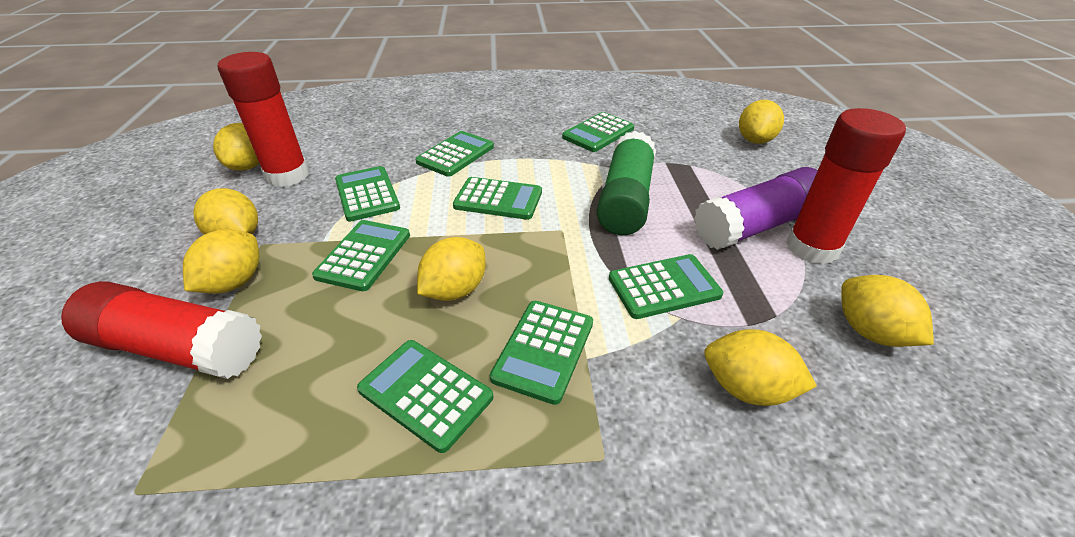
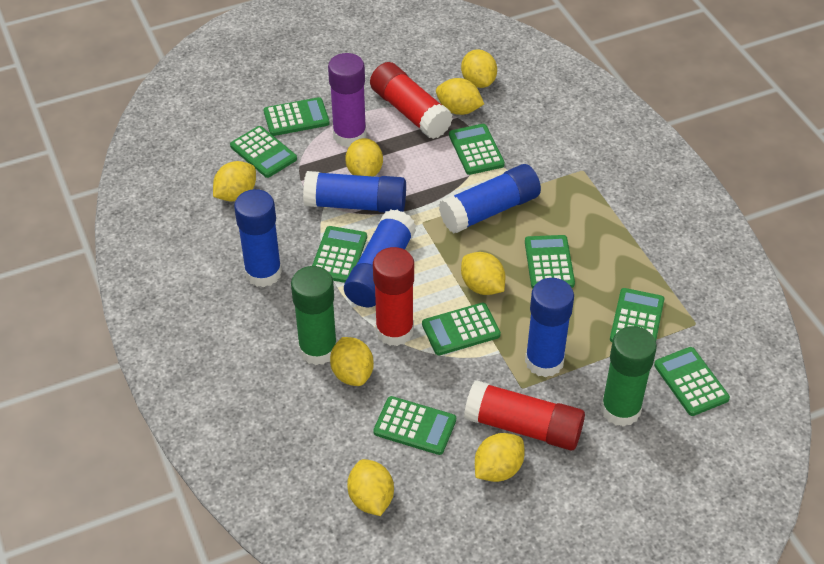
blue glue stick: none = 0 -> [234,189,282,287] [303,171,406,213] [344,210,416,307] [439,164,541,233] [525,278,574,377] = 5
green calculator: [312,220,410,291] [335,166,400,222] [357,340,493,453] [415,131,494,177] [453,177,542,220] [490,301,593,405] [562,112,634,152] [609,254,723,319] = 8 -> [230,126,297,178] [264,97,330,136] [312,226,367,283] [373,396,456,455] [422,303,501,355] [449,124,505,175] [525,235,575,289] [610,288,664,342] [654,347,730,416] = 9
green glue stick: [596,131,656,235] = 1 -> [291,266,337,365] [601,326,657,427] = 2
yellow lemon: [183,229,259,294] [193,188,258,234] [213,123,260,171] [417,237,486,301] [705,329,817,406] [739,100,784,144] [841,275,934,347] = 7 -> [213,161,256,202] [330,337,374,386] [345,138,383,177] [347,459,394,516] [436,78,484,115] [461,49,497,88] [461,252,506,295] [475,433,525,482] = 8

